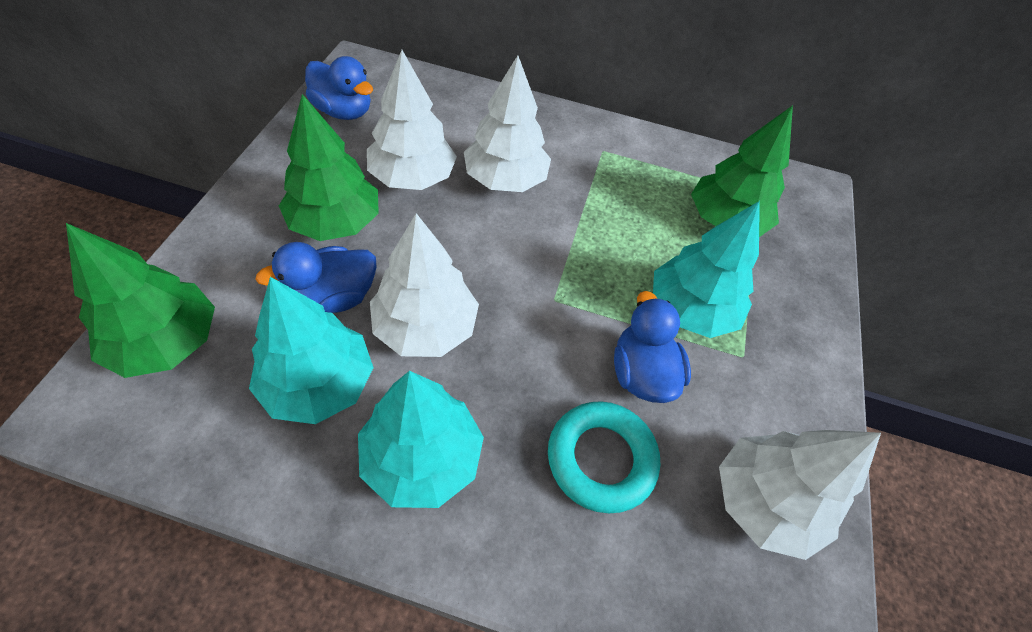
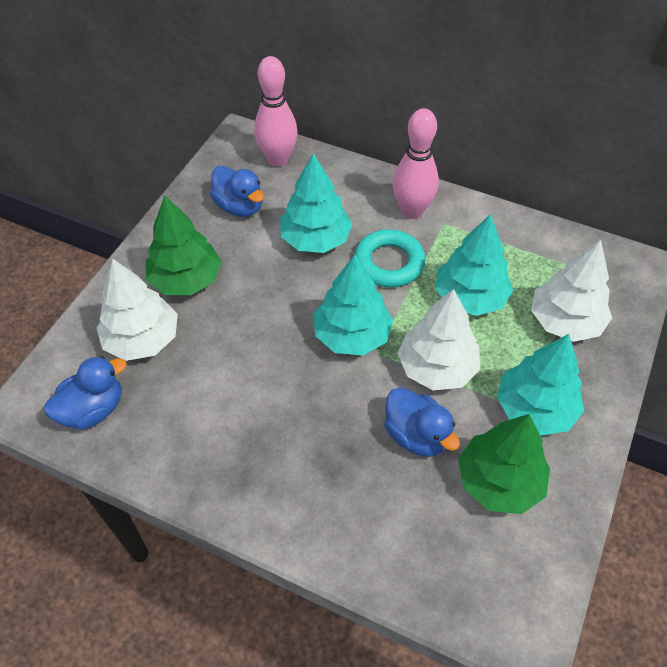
green tree: [66,223,215,378] [279,94,379,241] [691,105,793,237] = 3 -> [146,196,222,295] [458,414,550,514] = 2
pink bowling pin: none = 0 -> [254,56,298,167] [393,108,439,219] = 2
turquoise tree: [249,277,374,424] [358,371,484,508] [653,201,760,338] = 3 -> [280,153,353,253] [314,254,393,356] [435,214,513,316] [497,334,584,436] = 4
white tree: [367,50,457,190] [370,213,479,357] [464,55,551,192] [719,430,881,560] = 4 -> [96,259,178,361] [398,289,480,391] [531,240,612,342] = 3

